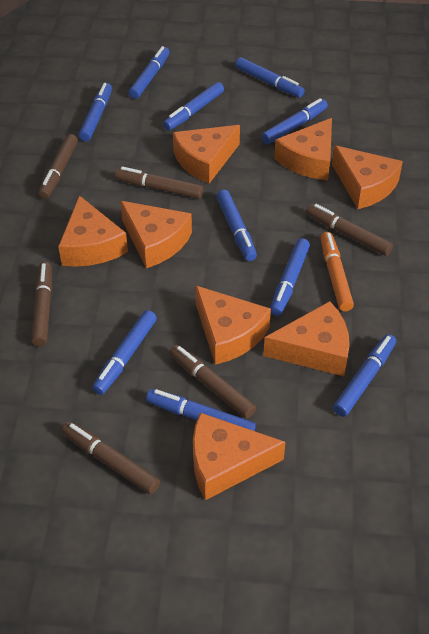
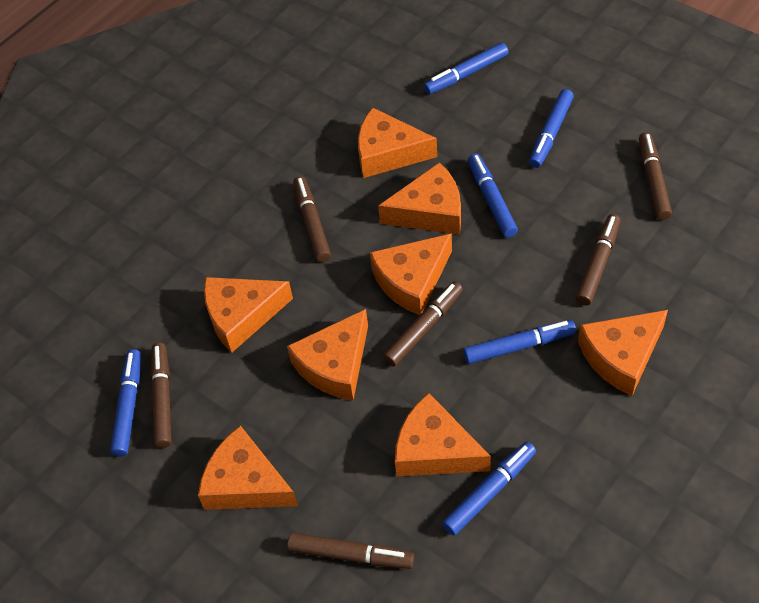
blue marker: [79,83,112,141] [92,310,157,395] [129,46,170,99] [146,389,256,431] [163,82,224,131] [216,190,257,261] [235,57,305,98] [261,98,328,144] [270,238,310,316] [333,334,396,417] = 10 -> [110,349,141,457] [424,43,509,94] [442,442,536,535] [463,320,576,364] [468,153,518,237] [529,89,574,168] = 6
orange marker: [321,232,354,311] = 1 -> none = 0

